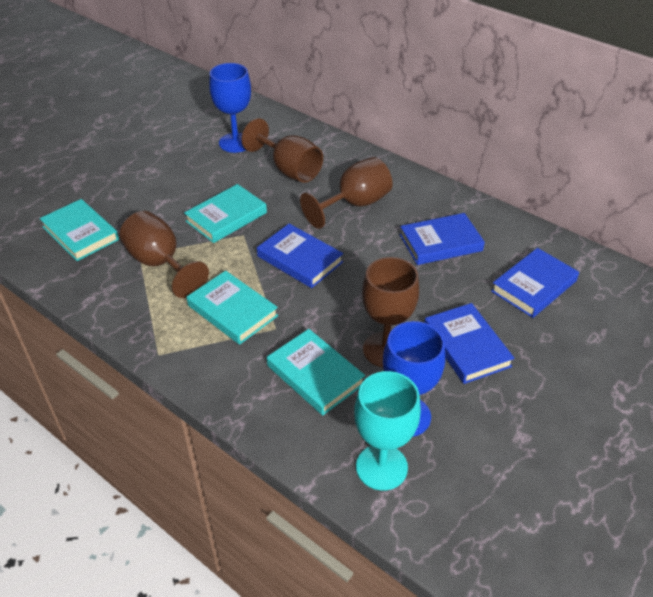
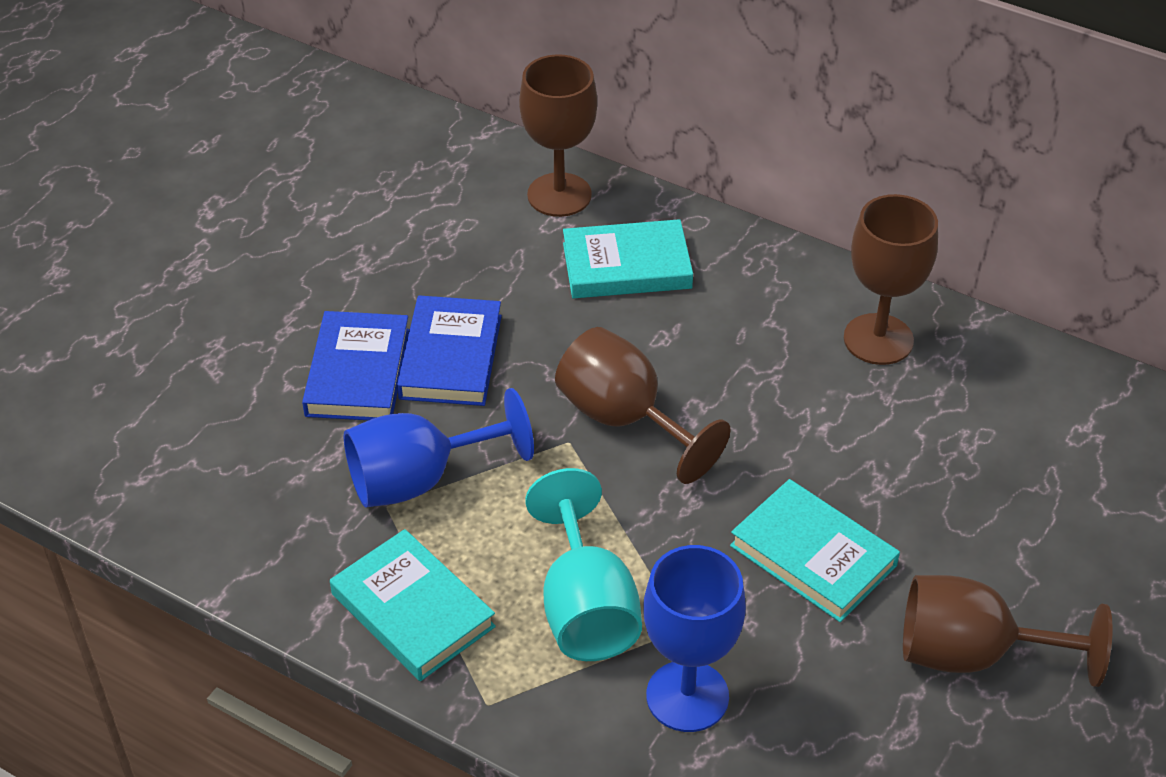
blue book: [257,224,343,288] [400,213,485,265] [424,303,515,384] [491,248,579,318] = 4 -> [302,311,410,420] [397,295,502,406] = 2
turquoise book: [40,199,119,261] [184,184,267,243] [187,270,278,345] [267,329,365,415] = 4 -> [330,529,496,681] [563,219,693,298] [730,479,900,622] = 3

